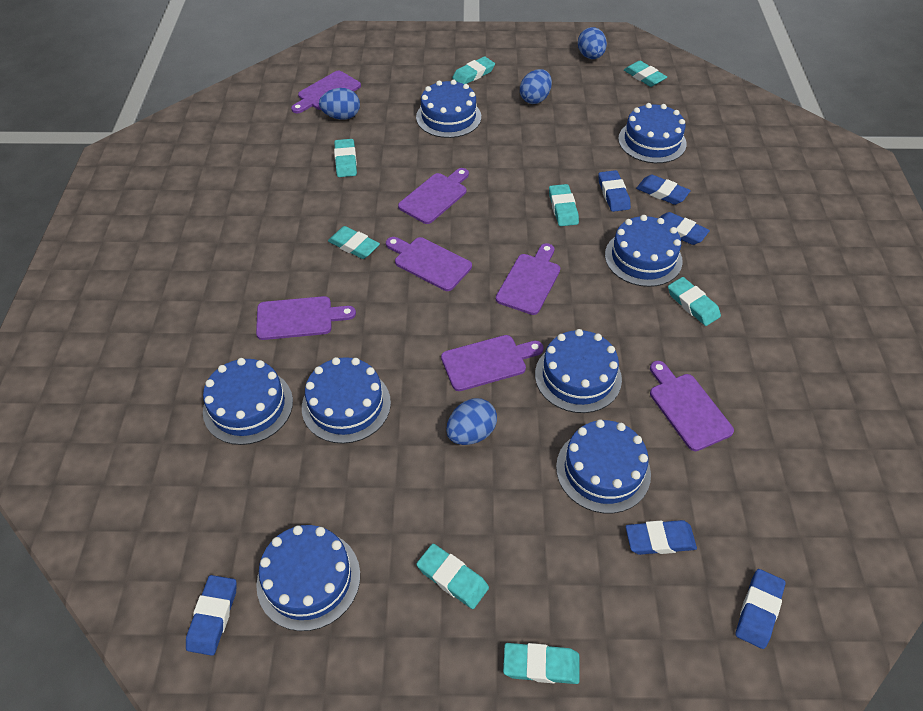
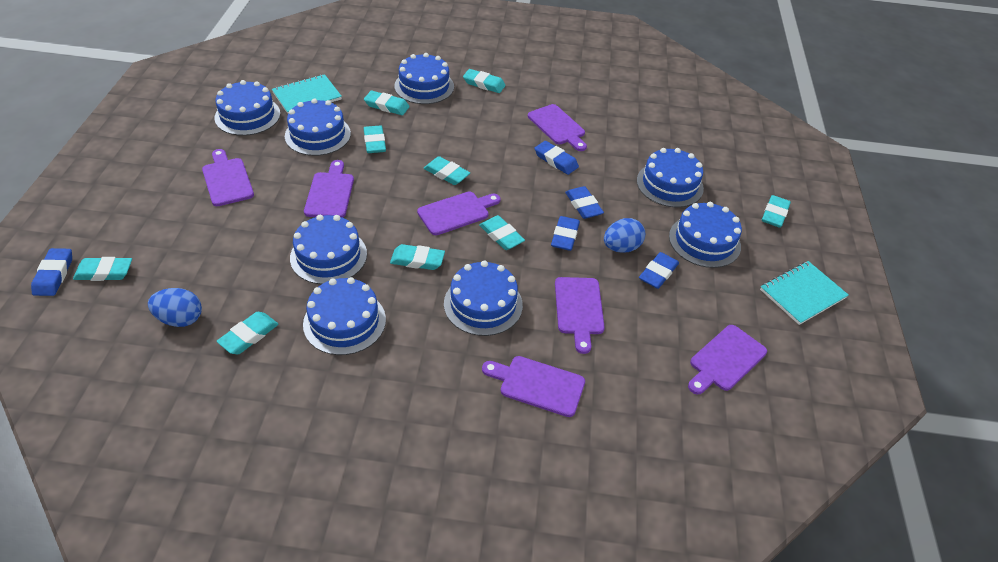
blue egg: [319,88,360,120] [446,398,497,445] [520,69,552,104] [578,27,607,59] = 4 -> [148,288,202,327] [604,218,645,253] = 2
blue eraser: [186,575,237,656] [598,170,631,212] [626,520,697,555] [636,175,691,205] [660,212,710,245] [735,569,786,649] = 6 -> [31,248,72,296] [534,141,579,175] [551,216,580,251] [565,186,604,219] [639,252,679,289] = 5
turquoise eraser: [328,226,380,259] [334,139,357,177] [416,544,489,609] [452,56,495,84] [503,643,580,684] [549,184,579,226] [624,61,667,87] [668,277,721,326] = 8 -> [73,257,132,281] [216,312,279,354] [364,91,410,115] [364,125,386,153] [390,244,445,270] [423,156,470,185] [463,69,506,93] [479,215,525,250] [762,195,791,228] = 9
turquoise notebook: none = 0 -> [272,74,342,114] [760,261,849,325] = 2

